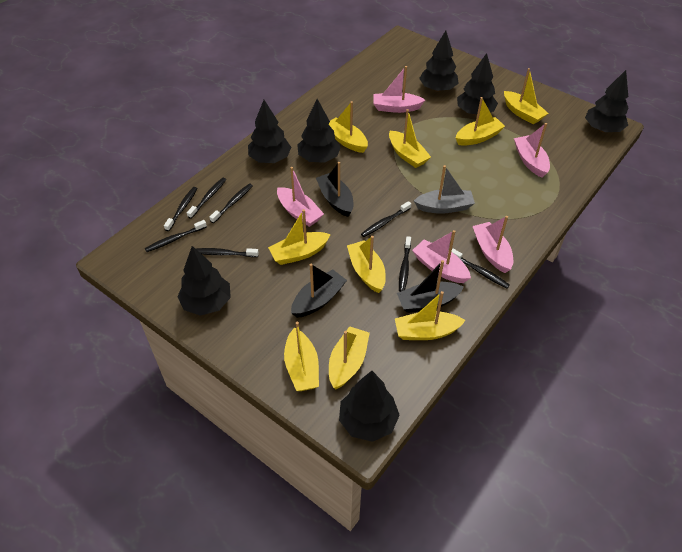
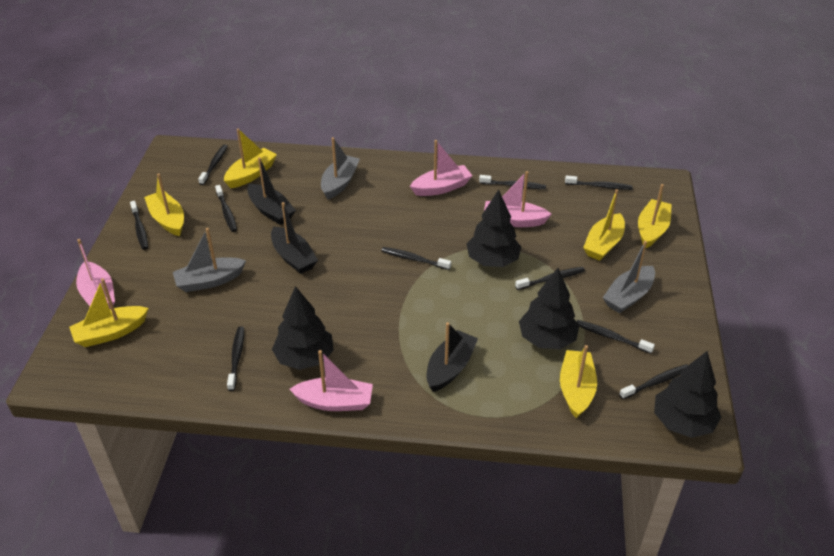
black toothbrush: [145,220,207,252] [164,187,198,231] [187,178,226,219] [196,248,259,257] [209,184,253,223] [361,201,411,237] [399,236,411,292] [451,249,510,288] = 8 -> [130,201,148,250] [198,144,228,185] [215,185,237,232] [227,326,244,391] [381,247,451,270] [479,175,546,189] [515,267,585,290] [565,175,633,190] [576,320,655,354] [619,364,688,399] = 10
black tree: [177,246,231,316] [248,100,291,163] [297,99,341,163] [339,371,400,442] [419,31,459,92] [457,53,498,115] [585,70,628,132] = 7 -> [272,286,334,370] [466,189,521,267] [519,268,579,349] [654,351,721,438] = 4
grey boat: [414,165,475,214] = 1 -> [173,228,246,292] [321,137,360,199] [603,241,655,313] = 3
pink boat: [277,167,324,227] [373,66,425,113] [412,230,471,283] [472,216,513,273] [514,123,550,178] = 5 -> [76,239,115,309] [290,350,373,411] [410,140,473,196] [484,171,552,227] = 4
yellow boat: [268,209,331,265] [284,322,319,391] [329,101,368,153] [329,326,370,389] [347,236,386,293] [389,109,431,168] [395,291,466,340] [456,97,505,146] [504,68,548,124] = 9 -> [69,278,148,347] [144,174,184,236] [224,129,277,188] [560,345,597,418] [583,189,625,261] [638,184,672,248] = 6

